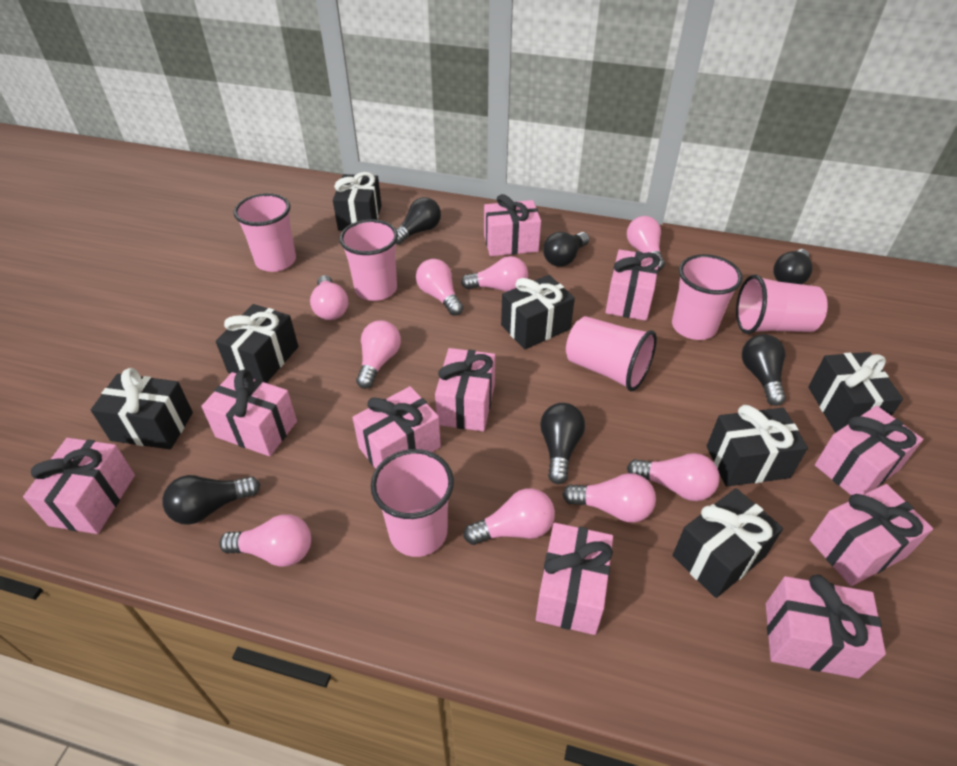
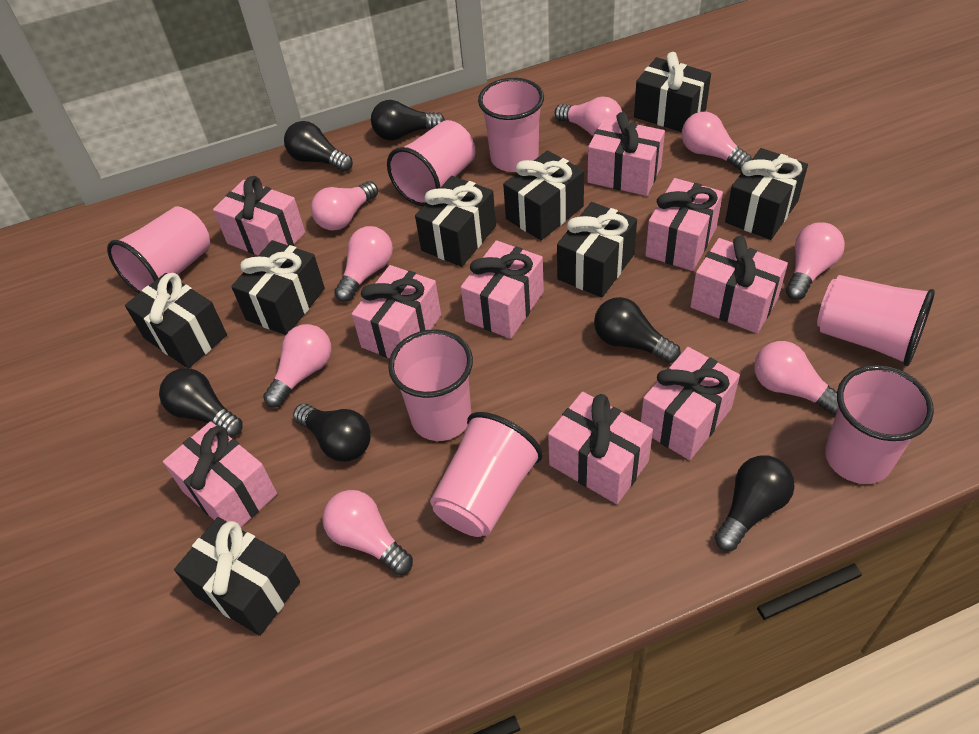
black gift: [91,368,193,449] [216,304,298,383] [333,172,382,231] [501,275,575,349] [673,488,783,598] [707,405,808,487] [808,352,903,433] = 7 -> [125,273,227,368] [174,517,300,636] [231,240,325,335] [415,176,496,267] [503,150,584,240] [557,202,637,298] [634,52,711,132] [725,148,808,240] = 8
pink cup: [233,193,296,272] [339,219,398,301] [371,449,454,557] [566,316,657,391] [672,254,743,340] [736,275,828,334] = 6 -> [107,206,210,293] [387,120,475,206] [388,329,473,441] [430,412,543,537] [478,78,544,172] [817,275,935,366] [825,365,934,484] = 7
pink gift: [23,438,135,534] [201,369,297,456] [352,386,441,469] [435,348,495,431] [484,194,541,256] [536,523,613,635] [605,249,660,321] [766,575,886,679] [810,484,933,586] [815,406,923,495] = 10 -> [163,421,277,527] [213,176,305,255] [352,265,441,358] [461,240,544,339] [548,392,653,504] [587,112,665,196] [641,347,740,460] [645,178,723,271] [690,236,788,334] = 9
pink light bulb: [219,514,311,567] [310,275,348,320] [356,320,401,389] [416,259,463,316] [461,256,528,292] [463,488,555,545] [562,473,656,523] [627,216,665,271] [627,453,720,501] = 9 -> [263,324,332,407] [311,181,378,231] [322,490,413,575] [334,226,393,302] [554,97,622,136] [682,112,752,170] [754,341,838,415] [786,222,845,300] = 8

